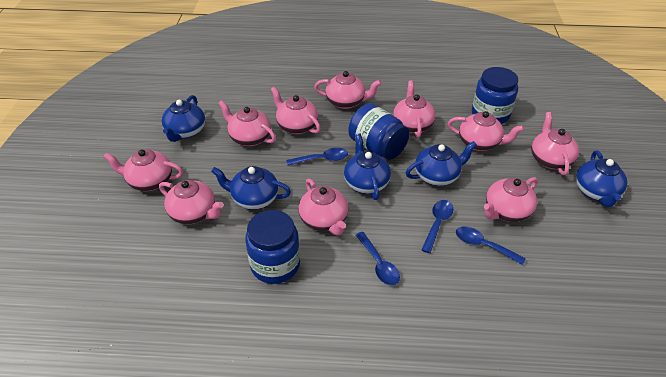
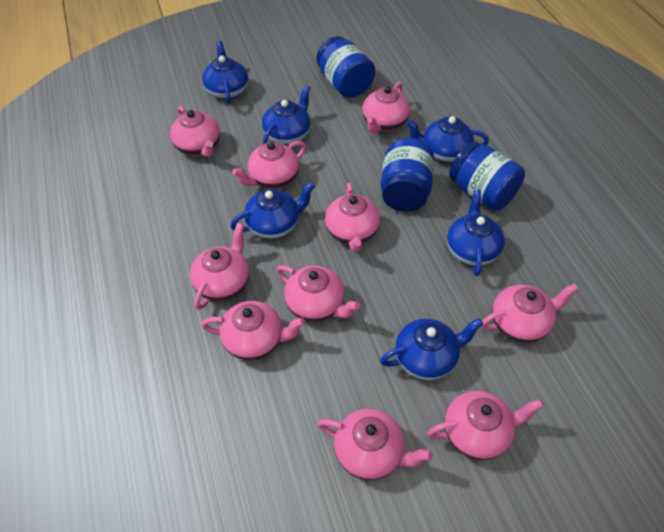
blue spoon: [286,148,348,166] [356,232,400,285] [422,200,453,253] [456,226,526,265] = 4 -> none = 0
blue teapot: [162,95,205,142] [211,166,291,210] [344,134,391,200] [406,141,477,186] [576,150,627,207] = 5 -> [202,41,248,104] [230,182,315,239] [262,85,311,145] [380,318,483,380] [406,116,489,162] [447,190,505,276] = 6

